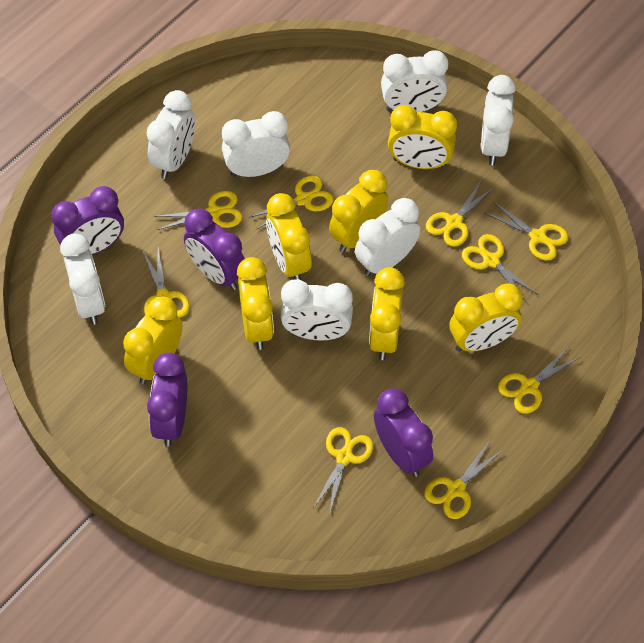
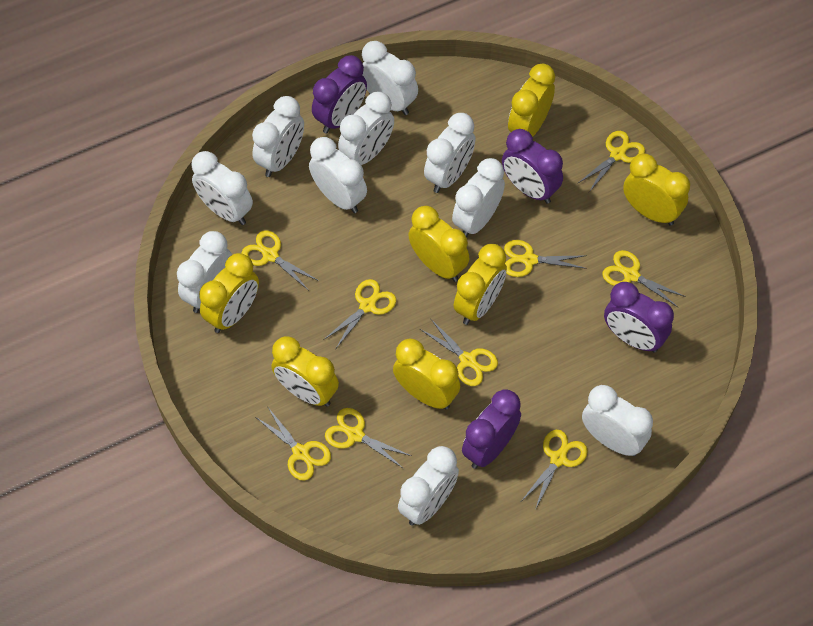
white clock: [60,234,105,325] [147,90,195,179] [222,111,290,177] [281,279,353,340] [355,198,420,277] [381,50,448,112] [481,75,516,165] = 7 -> [177,231,232,313] [191,151,253,225] [252,96,304,177] [309,137,367,213] [338,92,394,165] [362,41,418,115] [398,446,459,526] [424,113,475,193] [452,158,505,237] [582,385,653,456] = 10

